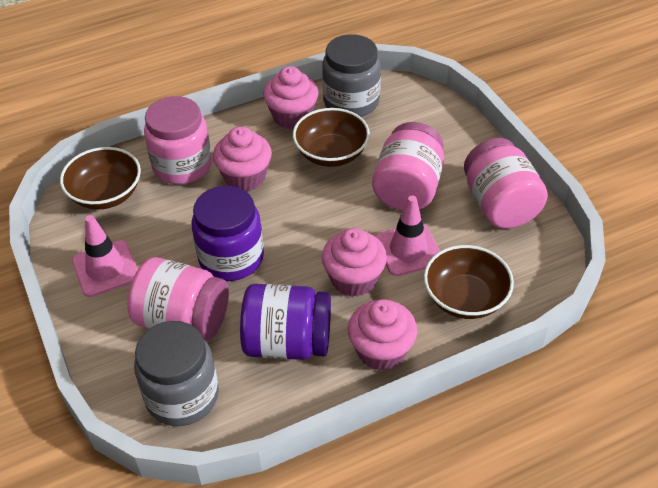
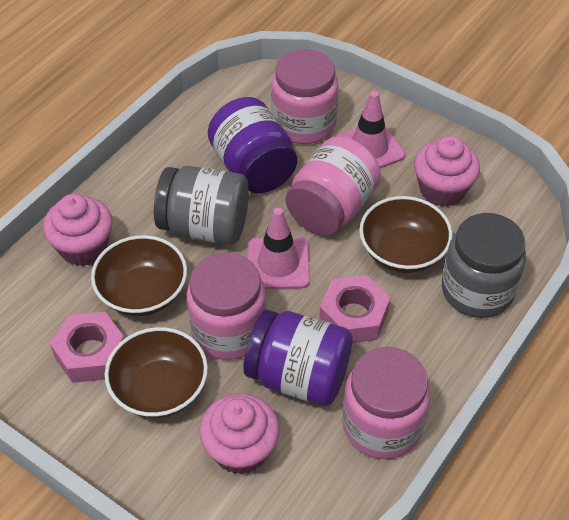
pink cupcake: [213,126,272,191] [263,66,318,129] [322,228,387,297] [348,299,417,371] = 4 -> [43,194,113,266] [199,393,279,475] [414,136,480,207] = 3
pink nut: none = 0 -> [50,312,124,383] [319,275,390,343] = 2

